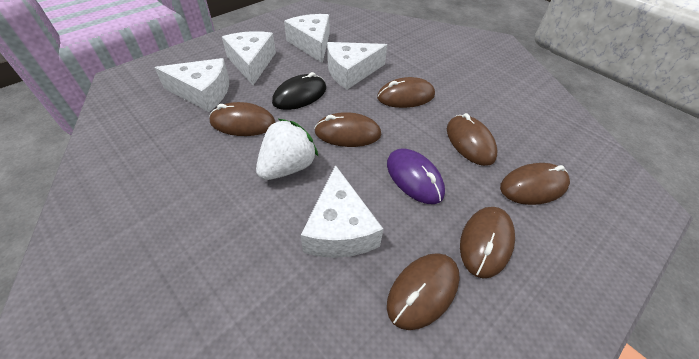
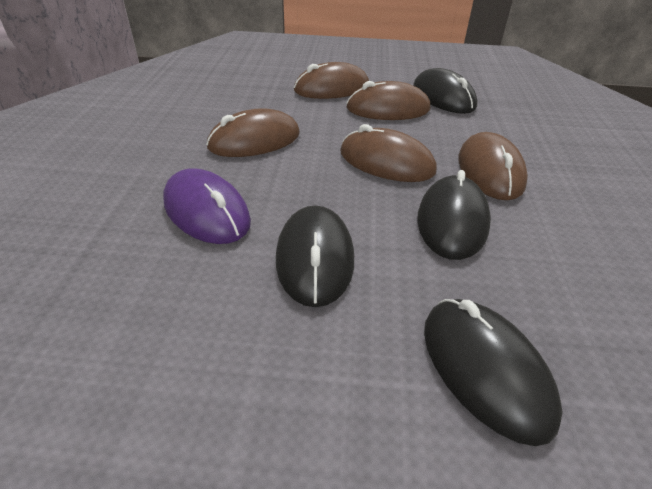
black mouse: [272,72,326,110] = 1 -> [276,205,354,307] [413,68,477,114] [417,170,491,260] [424,299,563,446] = 4
brown mouse: [209,102,275,136] [314,112,381,147] [377,77,435,108] [387,253,460,330] [447,113,498,166] [460,207,515,279] [500,163,570,205] = 7 -> [206,108,300,157] [294,62,369,99] [340,124,437,182] [346,81,430,120] [458,132,528,200] = 5
white cheese: [154,58,229,112] [222,31,276,85] [284,14,330,63] [301,165,384,258] [327,42,387,90] = 5 -> none = 0
white strawberry: [256,118,319,180] = 1 -> none = 0

